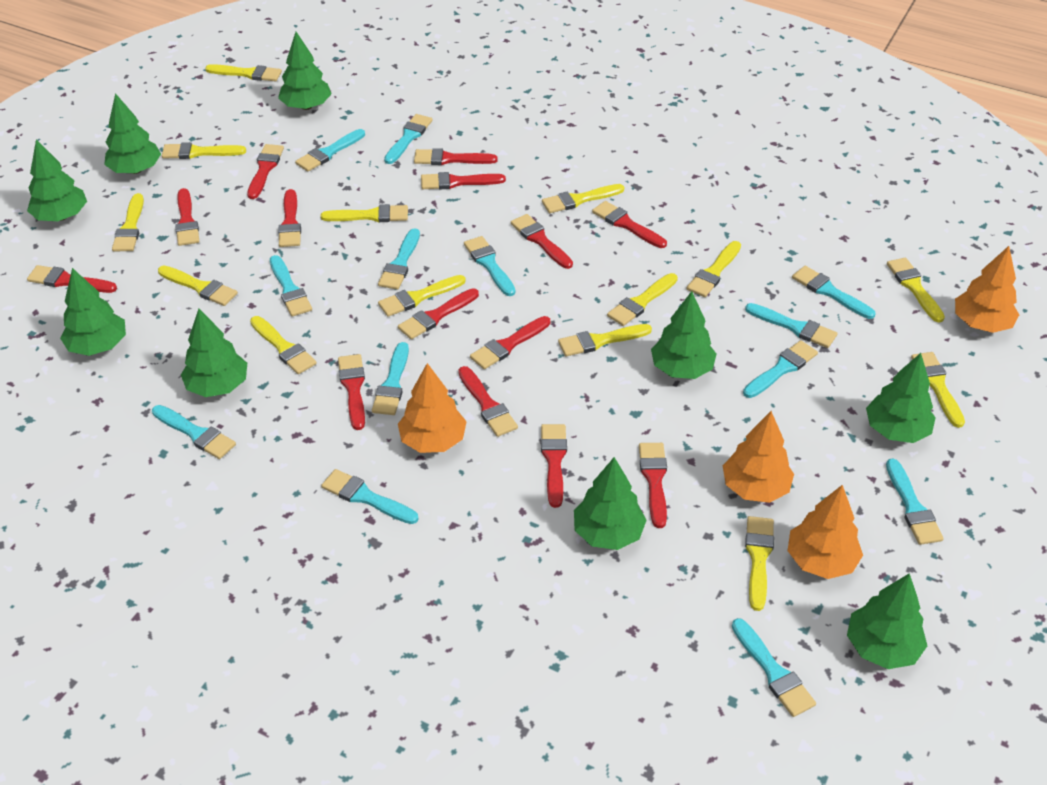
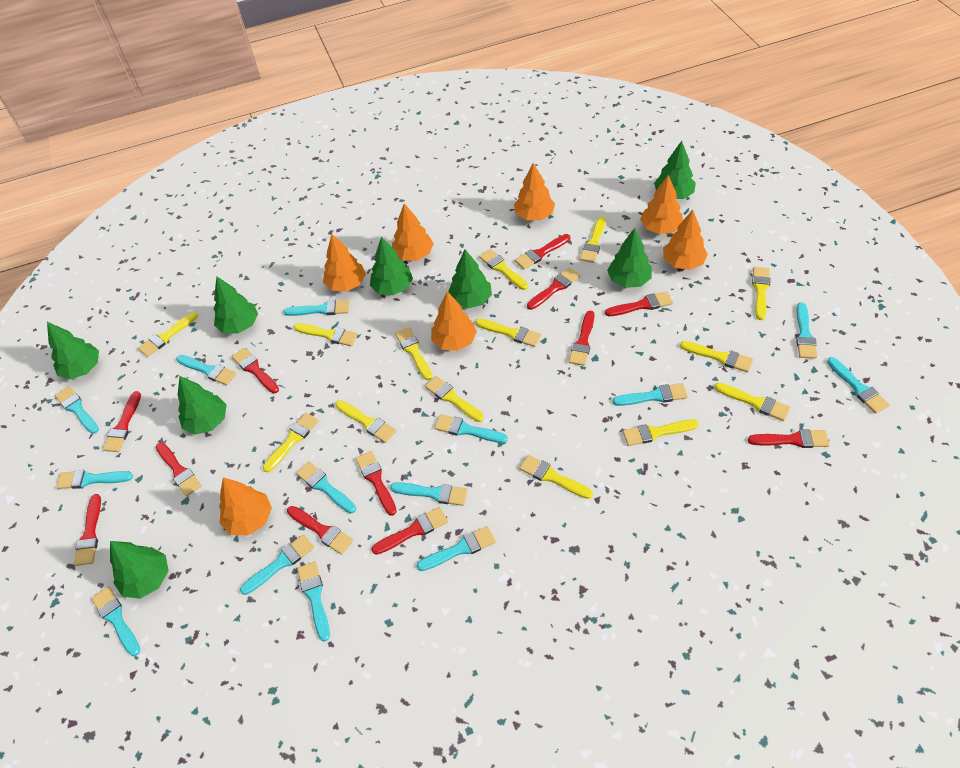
green tree: [27,139,87,221] [60,268,126,356] [104,93,161,174] [181,309,247,397] [278,32,332,110] [574,457,647,550] [651,291,716,379] [847,573,927,669] [866,353,936,443] = 9 -> [47,322,99,379] [110,541,168,599] [178,376,226,435] [213,276,258,334] [370,237,413,295] [448,250,492,309] [607,228,652,288] [654,141,696,199] = 8
orange tree: [398,363,467,453] [723,411,794,503] [788,485,863,579] [955,246,1019,333] = 4 -> [219,477,272,535] [323,234,366,292] [392,203,434,261] [431,292,477,351] [514,163,555,220] [640,175,683,234] [663,210,708,270] = 7
red brush: [27,265,117,293] [175,188,199,246] [247,144,284,199] [278,189,301,247] [338,354,365,430] [398,288,479,339] [414,148,498,165] [421,172,506,189] [458,366,518,437] [470,316,550,369] [511,214,573,269] [541,424,567,508] [592,201,667,248] [639,443,667,528] = 14 -> [74,494,101,566] [103,391,141,452] [156,442,202,496] [232,348,279,394] [287,506,353,555] [355,451,397,516] [371,507,448,555] [515,234,570,269] [527,267,580,310] [569,311,595,366] [605,291,673,316] [748,429,829,448] = 12
turquoise brush: [152,405,236,459] [270,255,312,316] [295,129,365,171] [321,469,419,524] [372,342,409,415] [378,228,420,290] [384,114,433,164] [464,236,515,296] [732,618,816,717] [743,340,818,398] [745,303,837,348] [792,266,876,319] [886,459,944,545] = 13 -> [55,386,99,434] [56,470,133,489] [92,586,140,656] [176,355,236,385] [240,534,314,595] [284,300,349,316] [296,462,356,514] [297,562,330,642] [390,482,468,506] [417,526,496,571] [434,414,508,443] [613,383,688,406] [796,302,817,359] [827,357,889,414] = 14

